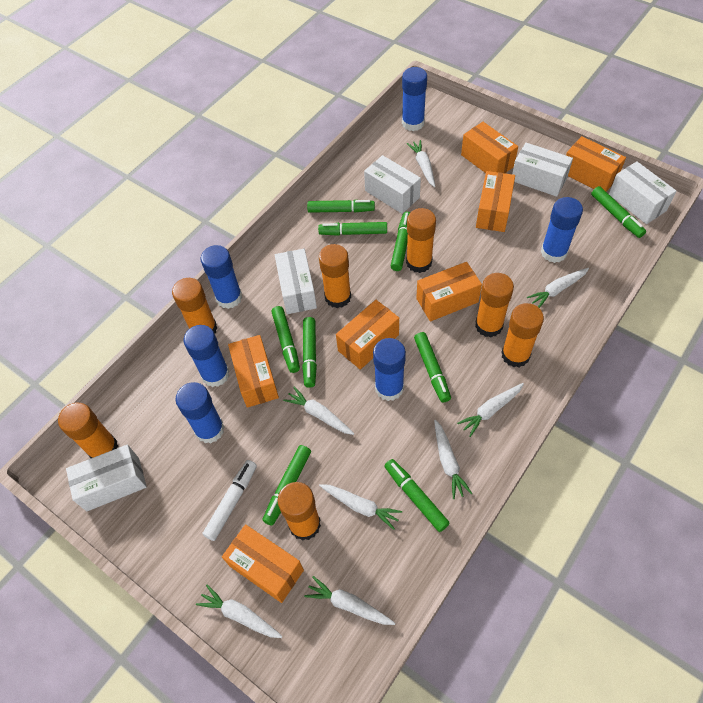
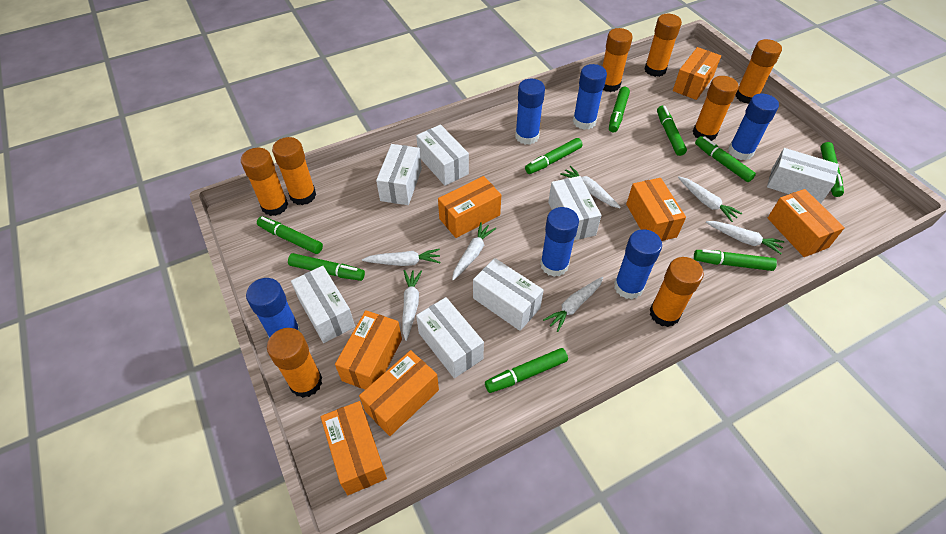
orange glue stick: [58,403,118,458] [172,278,217,334] [278,482,321,541] [319,244,351,308] [406,208,436,273] [475,273,514,337] [501,303,544,367] = 7 -> [241,148,288,216] [267,328,322,398] [272,137,316,205] [602,28,633,92] [644,14,682,77] [650,257,704,327] [693,76,739,141] [735,39,782,104] = 8
white box: [66,445,147,511] [275,249,317,314] [364,155,421,214] [512,143,573,197] [609,161,676,224] = 5 -> [291,266,355,343] [376,144,422,205] [416,124,469,186] [416,297,484,378] [473,258,544,331] [548,176,601,240] [767,148,839,204] = 7
white carrot: [196,585,282,638] [283,387,354,435] [304,576,395,625] [319,484,402,530] [407,140,435,187] [434,420,473,499] [457,383,524,437] [527,268,589,308] = 8 -> [362,249,440,266] [402,270,422,341] [452,222,496,280] [543,277,603,332] [560,166,621,208] [678,176,742,222] [706,221,784,254] = 7
white marker: [202,460,257,541] = 1 -> none = 0

